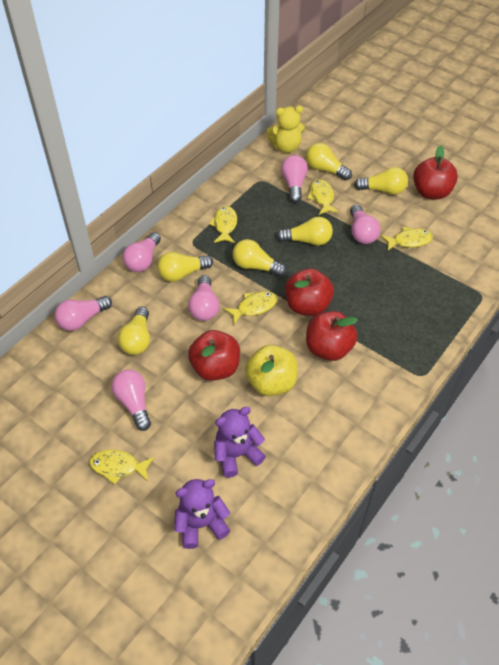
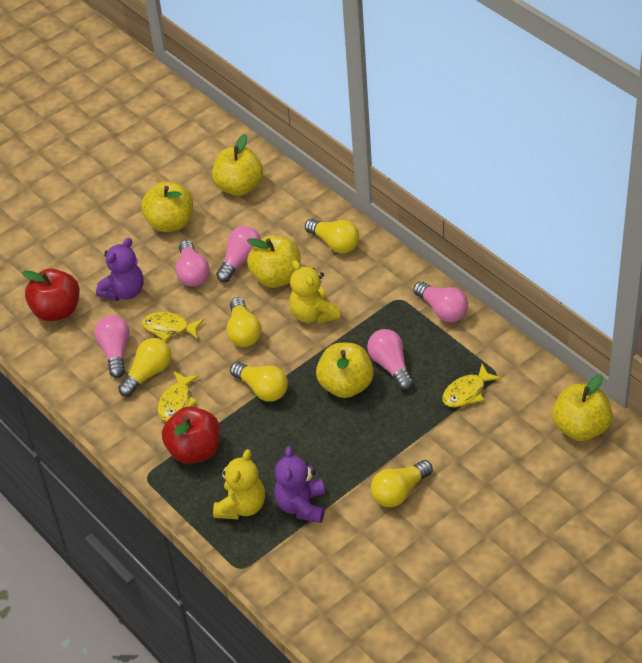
pink light bulb: [55,296,112,331] [111,369,151,431] [123,232,161,272] [188,275,219,321] [281,155,308,203] [350,204,380,244] = 6 -> [95,315,130,378] [176,240,210,287] [216,226,261,282] [367,329,413,390] [413,281,468,322] = 5
red apple: [188,330,240,381] [285,268,334,316] [306,311,358,361] [413,145,458,199] = 4 -> [22,269,80,321] [162,407,220,464] = 2
yellow apple: [245,345,298,396] = 1 -> [141,182,193,232] [212,134,263,196] [247,235,301,288] [316,343,374,398] [552,374,612,441] = 5
yellow fish: [90,449,154,485] [208,206,237,243] [223,291,277,325] [307,179,339,215] [381,227,433,251] = 5 -> [142,312,204,341] [158,371,199,422] [442,364,501,407] = 3
yellow light bulb: [118,307,150,355] [157,252,213,282] [233,239,287,277] [277,217,333,246] [306,143,352,180] [354,167,408,195] = 6 -> [118,338,171,397] [226,297,261,347] [230,362,288,402] [305,219,359,253] [371,460,433,507] = 5
yellow teddy bear: [267,106,305,153] = 1 -> [213,449,265,519] [289,260,340,324] = 2

